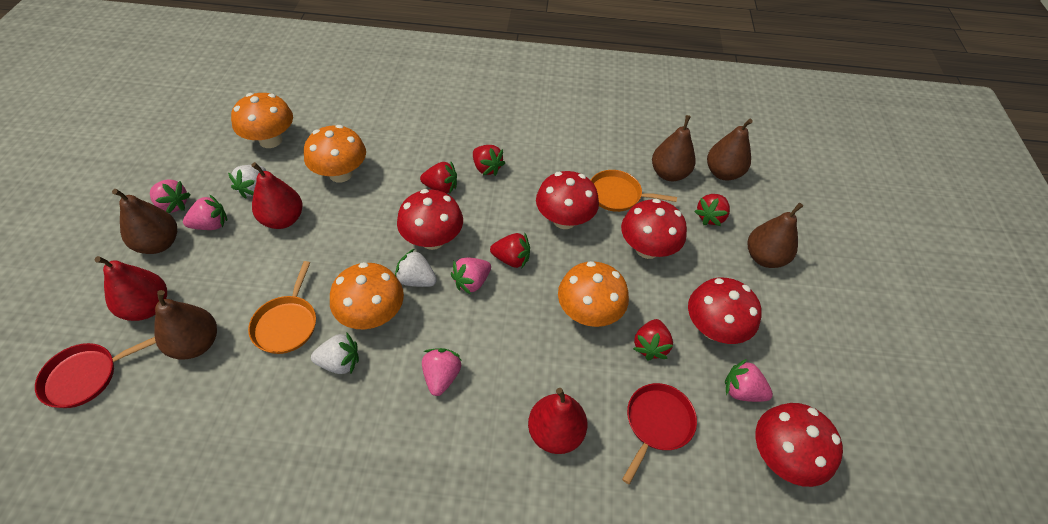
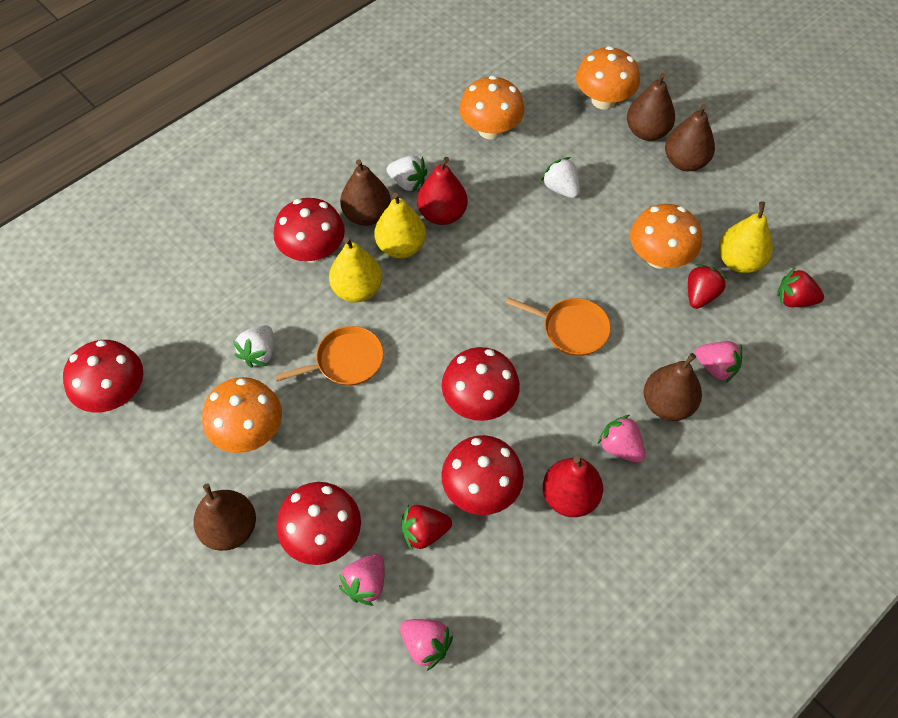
pink strawberry: [150,179,191,213] [183,194,227,230] [422,348,462,396] [451,257,491,295] [725,359,773,402] = 5 -> [339,554,385,606] [400,619,453,671] [598,415,645,463] [695,341,742,383] = 4
red pan: [35,337,156,408] [622,383,697,484] = 2 -> none = 0
red pear: [95,256,167,321] [251,162,302,229] [528,388,587,454] = 3 -> [417,157,468,225] [543,456,603,517] = 2
red strawberry: [420,162,457,194] [473,145,505,176] [490,233,530,268] [633,319,673,361] [694,194,730,226] = 5 -> [401,505,452,550] [688,264,728,309] [777,267,824,307] = 3
yellow pear: none = 0 -> [329,237,382,302] [374,193,426,258] [719,201,773,273] = 3

